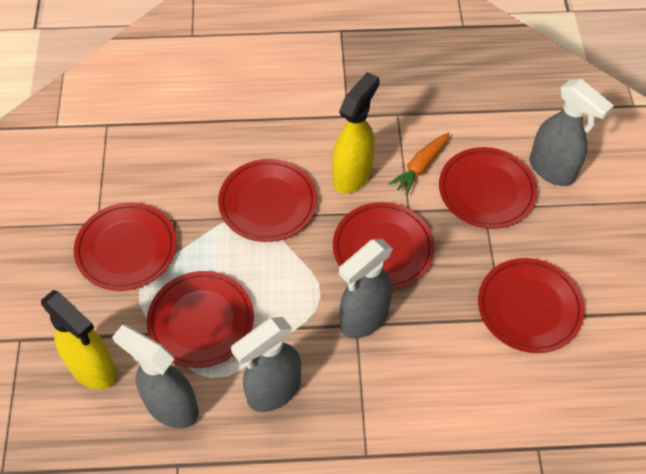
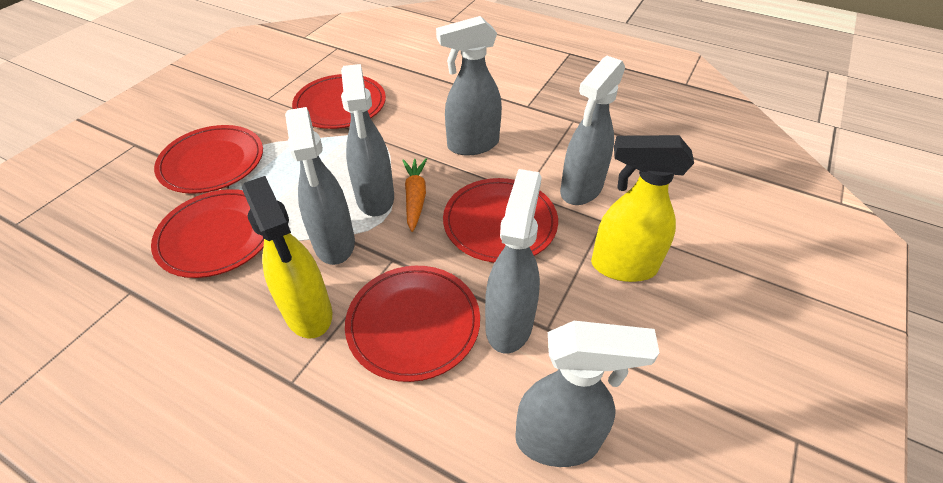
grey spray bottle: [112,325,199,428] [231,317,301,412] [339,239,393,339] [529,79,614,186] = 4 -> [285,107,355,265] [341,64,394,216] [436,16,502,155] [485,169,542,354] [515,321,660,467] [560,56,625,205] = 6
red plate: [74,202,177,291] [147,271,254,368] [218,159,317,242] [333,202,435,290] [439,147,537,229] [478,258,585,353] = 6 -> [151,189,264,278] [154,125,263,194] [292,74,386,129] [345,266,480,382] [443,178,558,263] = 5

